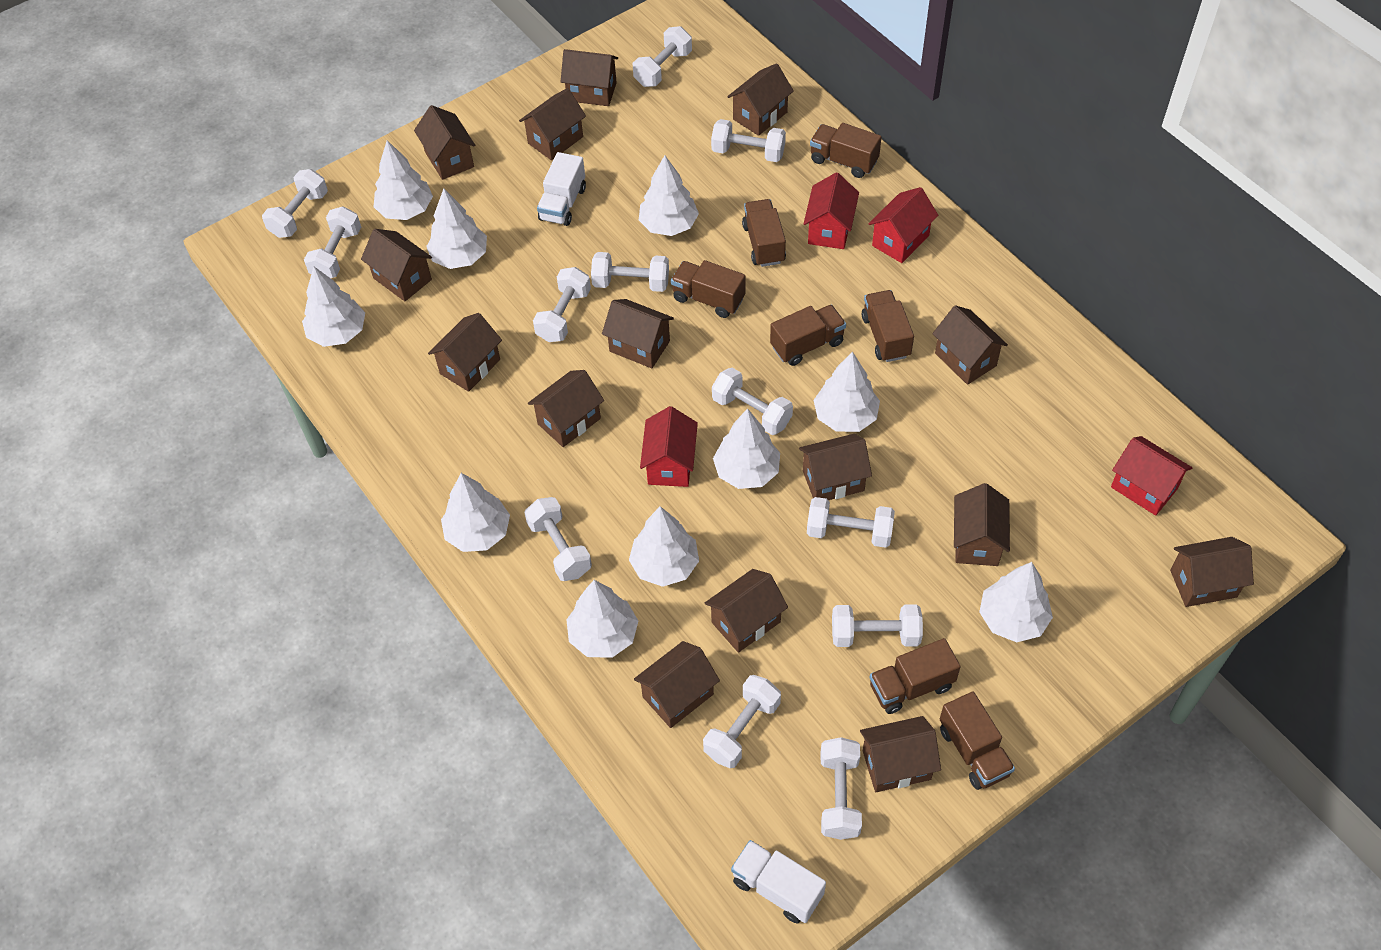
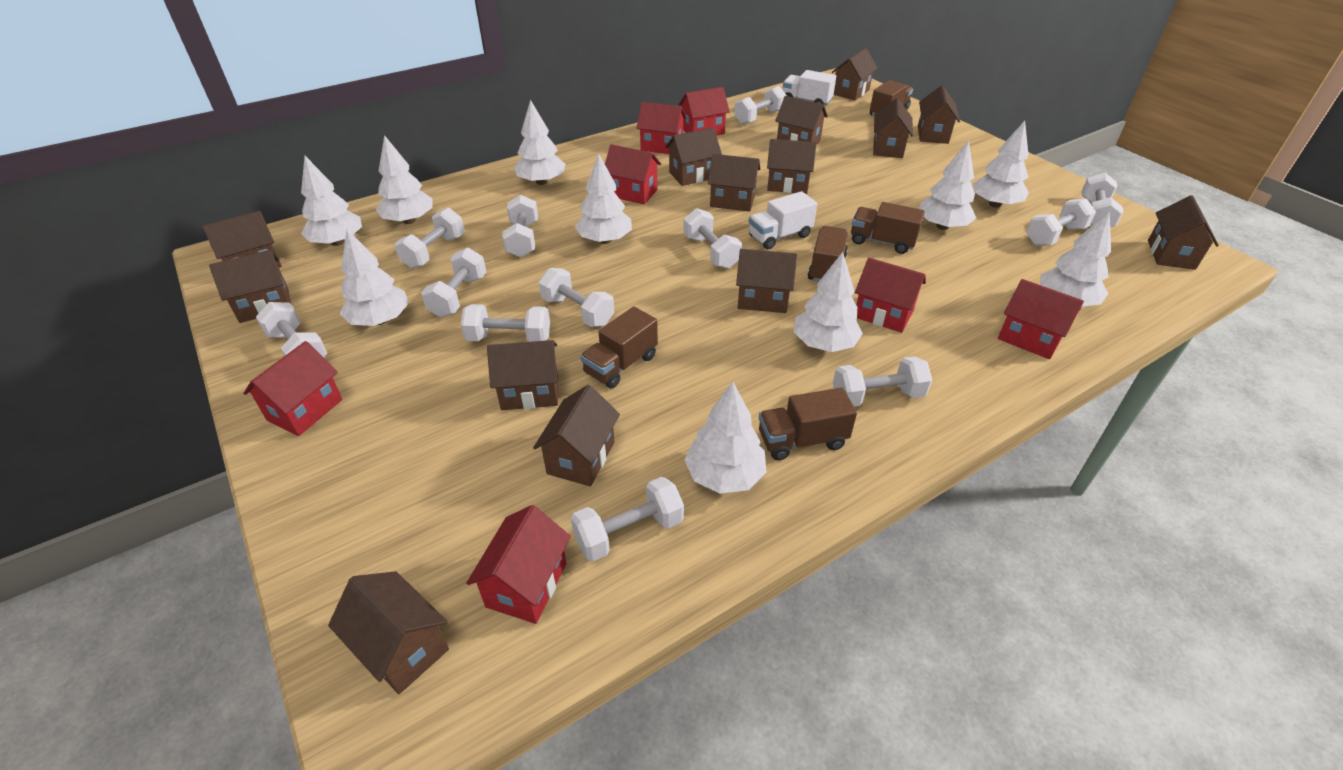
brown house: [361,229,432,301] [414,105,475,180] [428,313,502,392] [519,88,586,160] [528,370,604,447] [560,49,618,106] [602,299,674,368] [634,641,720,728] [705,569,788,653] [727,63,794,136] [799,434,872,500] [860,716,941,792] [932,305,1008,385] [954,483,1010,566] [1170,537,1254,607] = 15 -> [202,211,282,268] [209,250,291,323] [328,571,449,694] [487,340,558,410] [533,385,620,487] [665,127,722,186] [708,154,760,212] [736,249,797,313] [767,139,816,194] [775,96,828,145] [832,48,878,101] [873,98,913,158] [918,85,960,144] [1148,195,1219,270] = 14
brown truck: [671,260,746,318] [742,199,786,267] [770,305,846,366] [810,123,881,178] [862,290,914,362] [869,638,961,714] [940,691,1015,790] = 7 -> [580,307,658,388] [759,387,857,460] [808,226,848,282] [851,202,925,254] [870,80,913,116] = 5
red house: [640,406,698,487] [804,172,859,249] [869,187,938,263] [1111,436,1192,516] = 4 -> [243,341,343,436] [466,505,571,624] [605,144,661,204] [637,102,686,154] [679,87,730,136] [855,258,926,333] [998,279,1084,359] = 7

